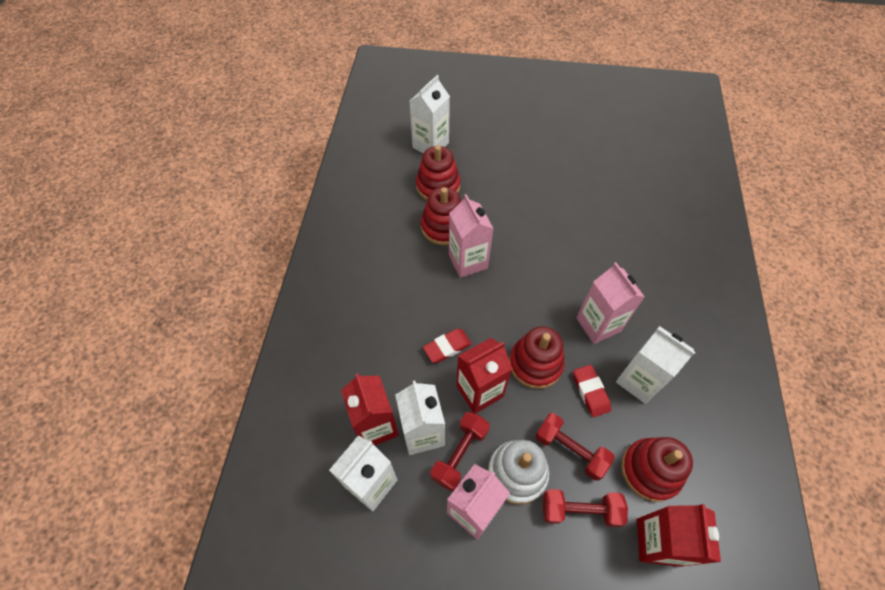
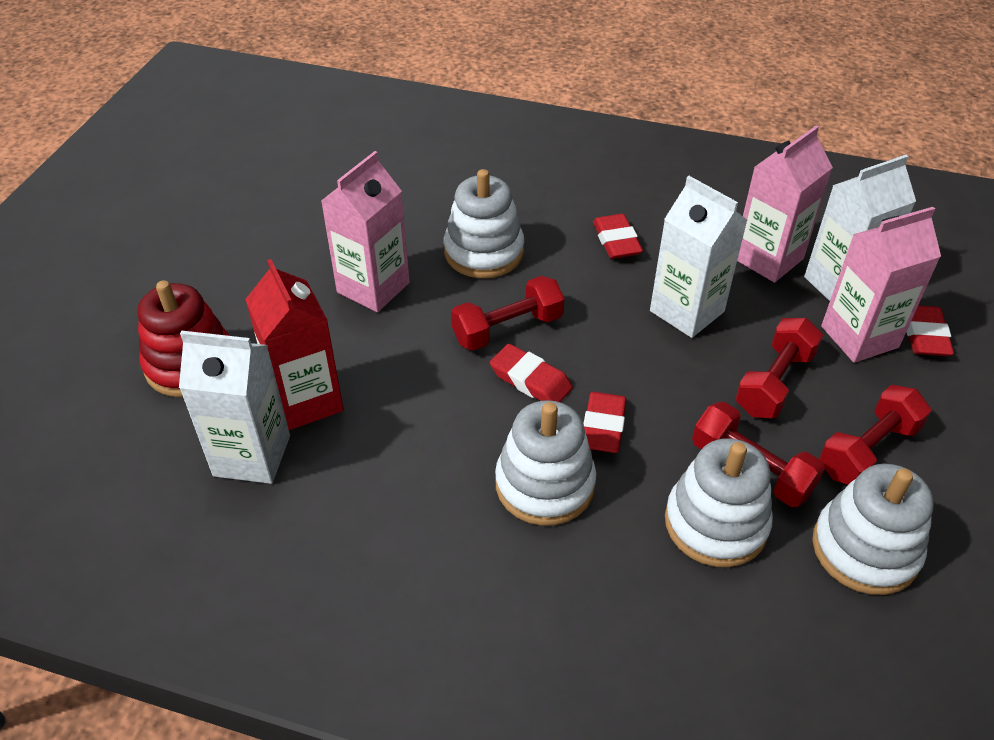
red carton: [341,373,399,445] [456,338,512,414] [637,504,721,567] = 3 -> [245,259,344,430] = 1
red dumbbell: [430,412,490,491] [535,413,615,480] [543,489,628,527] = 3 -> [451,276,565,351] [692,402,825,507] [735,318,823,418] [819,385,931,485] = 4
red eraser: [423,329,472,363] [573,365,611,417] = 2 -> [490,344,573,402] [583,392,627,453] [593,214,643,259] [906,305,954,356] = 4
red stacking toy: [416,145,460,200] [421,187,461,245] [509,326,565,389] [621,437,693,502] = 4 -> [138,280,230,397] = 1
white carton: [329,435,397,511] [395,381,445,455] [410,75,450,154] [616,326,695,404] = 4 -> [179,331,290,484] [650,176,747,338] [804,155,916,301] = 3
white stacking toy: [488,440,549,505] = 1 -> [444,169,524,278] [495,400,596,526] [665,438,773,567] [812,464,934,595] = 4

